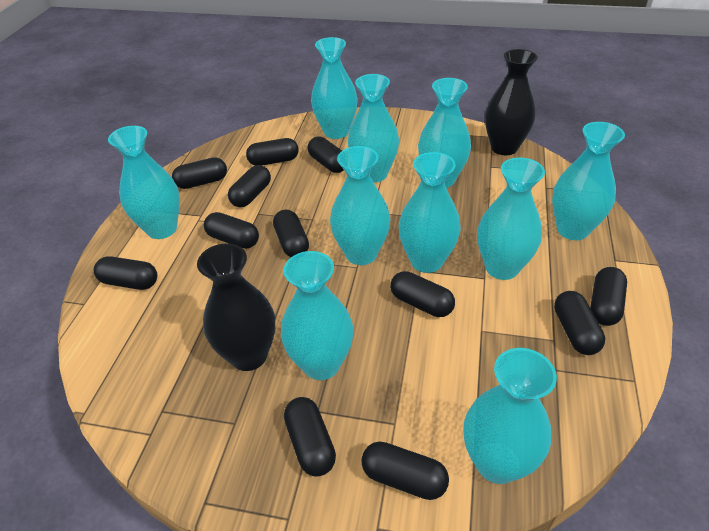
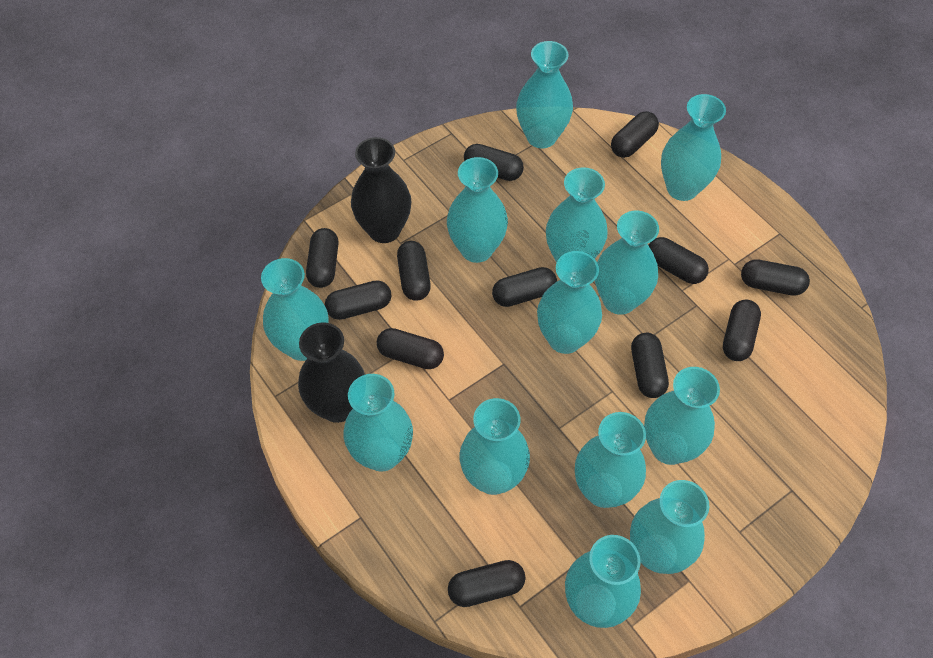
turquoise vase: [108,126,180,239] [281,251,353,380] [311,37,358,139] [330,146,390,265] [348,74,399,183] [399,152,461,273] [418,78,471,188] [464,348,557,484] [478,158,545,280] [552,122,625,240] = 10 -> [261,258,329,361] [344,374,413,471] [447,157,508,263] [460,398,530,495] [516,41,573,148] [537,251,602,354] [546,167,608,263] [565,535,641,628] [575,412,646,508] [595,211,659,315] [630,480,709,574] [644,367,720,465] [661,94,726,201] = 13

